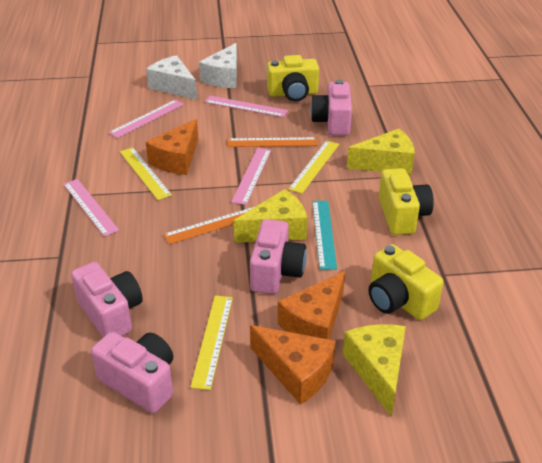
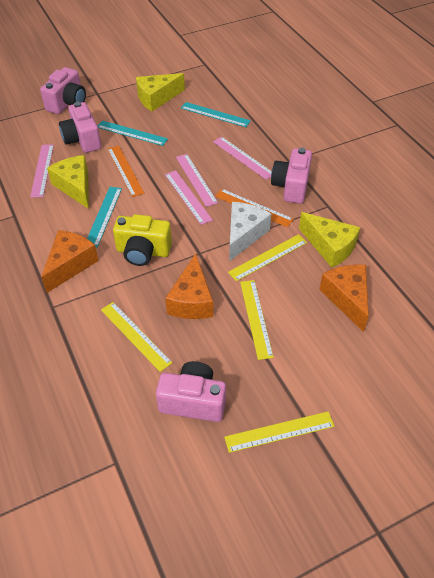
turquoise ruler: [312,201,337,270] = 1 -> [87,187,122,248] [98,120,168,146] [181,102,251,127] = 3
white cheese: [146,55,197,100] [199,43,237,88] = 2 -> [229,202,271,261] = 1
yellow camera: [267,55,319,101] [369,244,443,320] [379,168,434,235] = 3 -> [113,214,172,266] = 1
yellow ruler: [120,147,172,200] [190,296,233,390] [288,141,339,194] = 3 -> [101,302,173,372] [224,411,335,453] [228,234,307,281] [240,280,274,360] = 4

